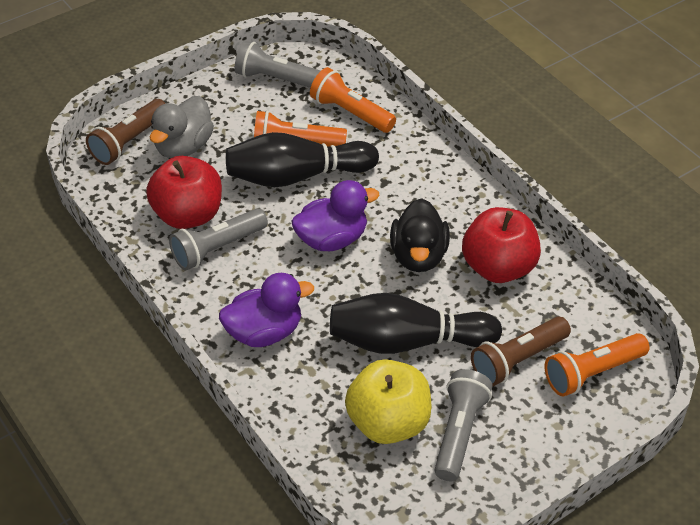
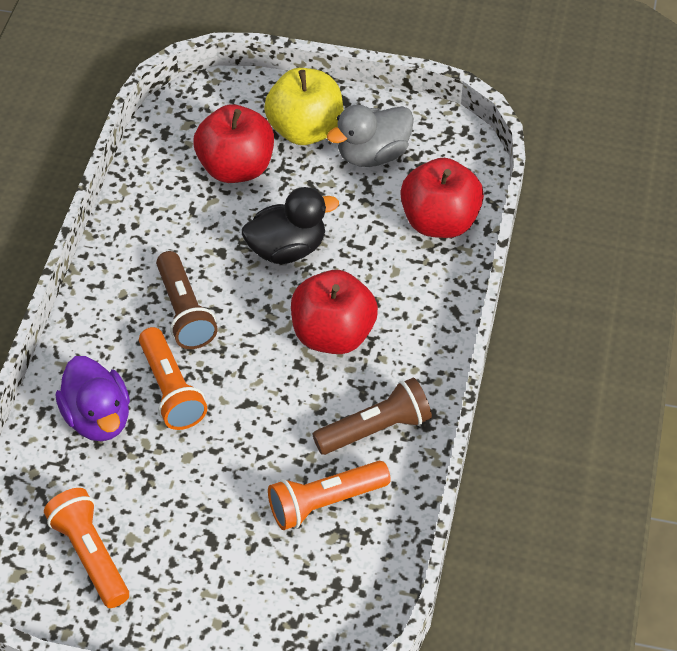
black bowling pin: [226,132,379,187] [330,293,502,354] = 2 -> none = 0
grey flashlight: [169,208,268,270] [235,41,320,88] [434,369,493,481] = 3 -> none = 0
purple duck: [219,273,314,347] [292,180,379,251] = 2 -> [56,356,130,441] = 1
red apple: [146,156,222,229] [462,207,541,283] = 2 -> [194,104,274,183] [291,270,378,354] [400,158,484,238] = 3

